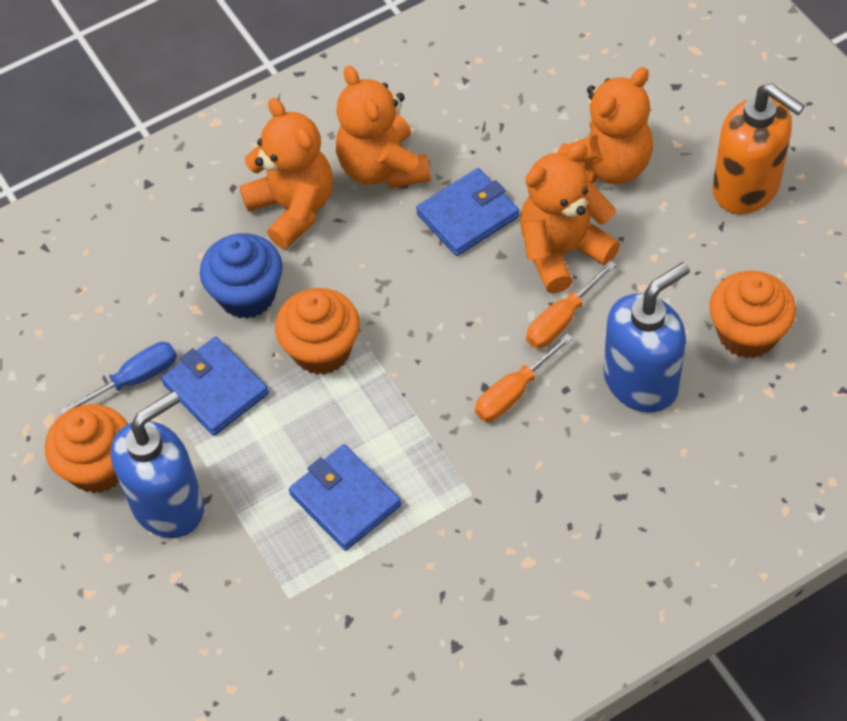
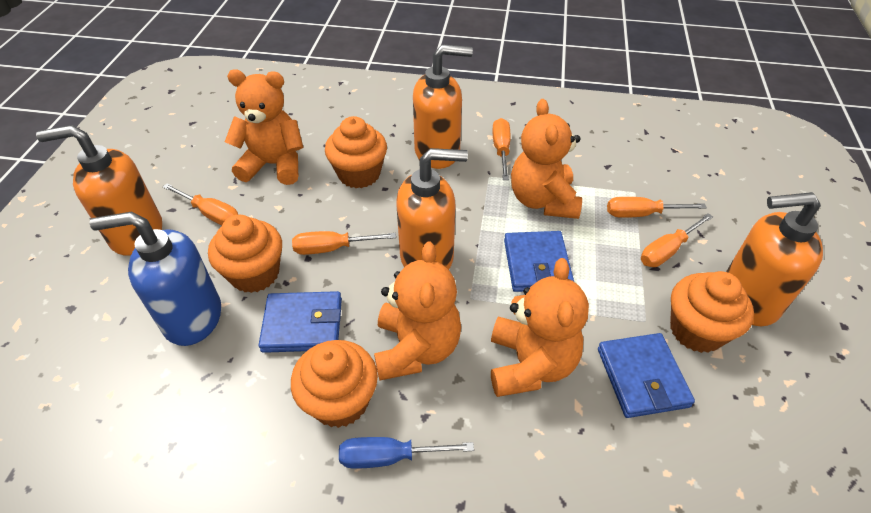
blue cupcake: [200,233,283,319] = 1 -> none = 0
blue soap dispenser: [111,391,204,538] [603,262,690,413] = 2 -> [90,212,221,346] = 1
orange cupcake: [45,404,128,493] [275,288,360,375] [709,271,796,358] = 3 -> [208,215,282,293] [291,340,378,428] [325,116,387,188] [670,271,754,353] = 4
orange screwdriver: [475,333,573,422] [526,260,616,348] = 2 -> [163,183,238,225] [292,231,396,255] [492,118,511,180] [607,197,707,218] [641,213,713,267] = 5
orange soap dispenser: [712,83,805,214] = 1 -> [36,125,162,256] [396,148,468,270] [413,44,473,169] [726,192,823,326] = 4

